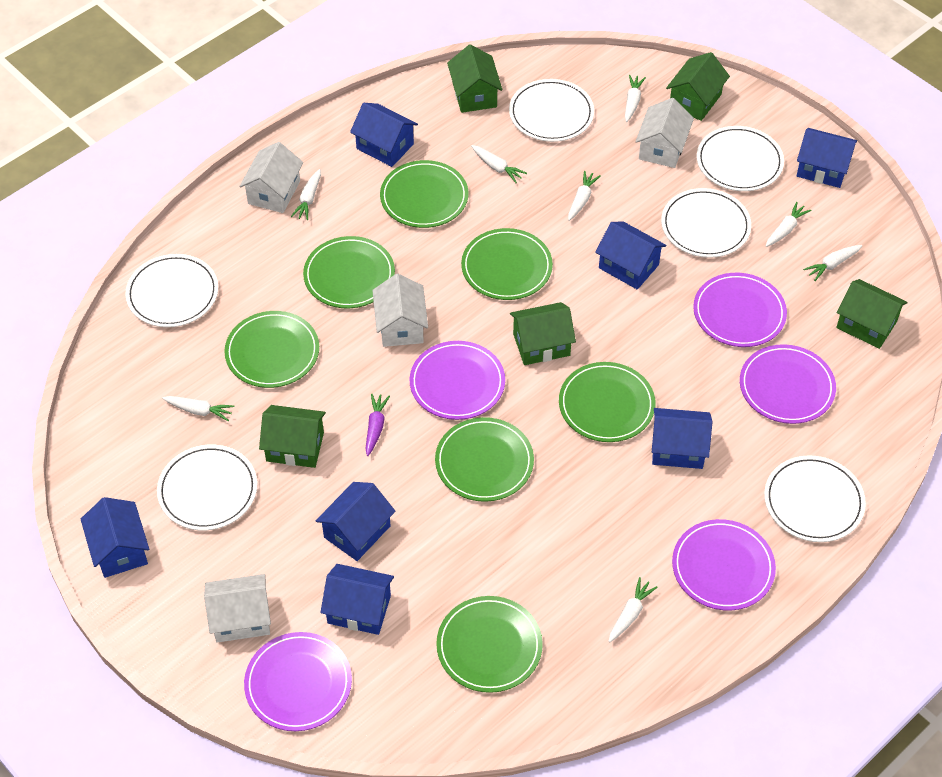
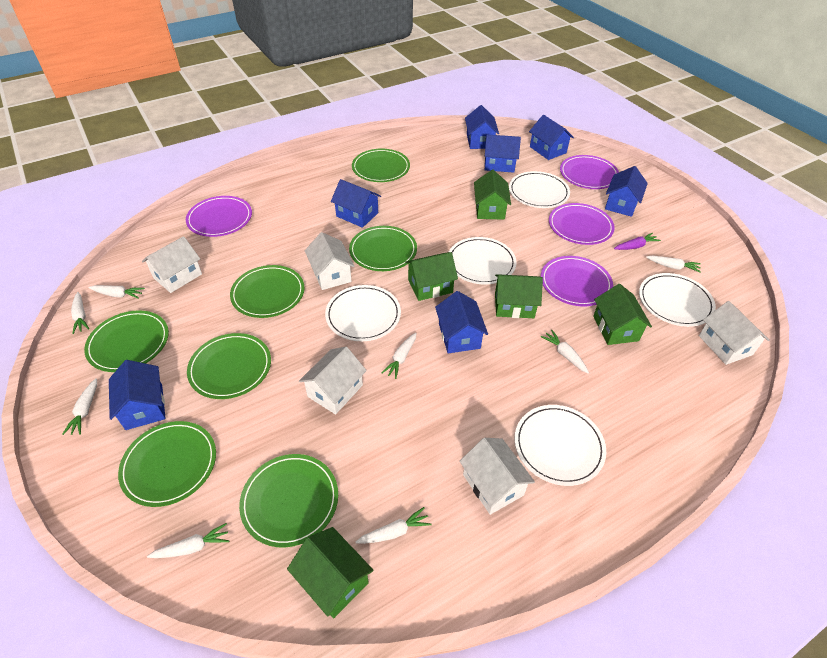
purple plate: [244,632,352,731] [409,341,505,420] [672,519,776,611] [693,273,787,347] [740,344,836,424] = 5 -> [186,196,252,237] [541,256,613,306] [549,203,615,245] [560,155,619,189] = 4
white house: [204,574,271,643] [239,142,303,213] [372,274,428,347] [635,98,694,168] = 4 -> [142,236,202,293] [299,347,367,415] [305,232,354,290] [459,438,535,515] [699,301,769,365] = 5
white plate: [125,254,218,327] [157,445,257,530] [509,79,594,142] [661,188,751,258] [697,126,784,191] [764,455,866,542] = 6 -> [325,285,401,341] [449,237,517,285] [509,171,570,208] [514,405,606,486] [639,273,716,327] = 5

